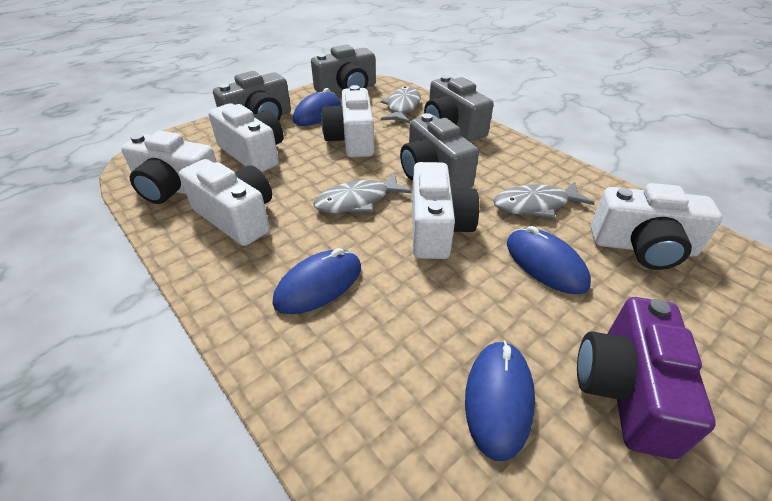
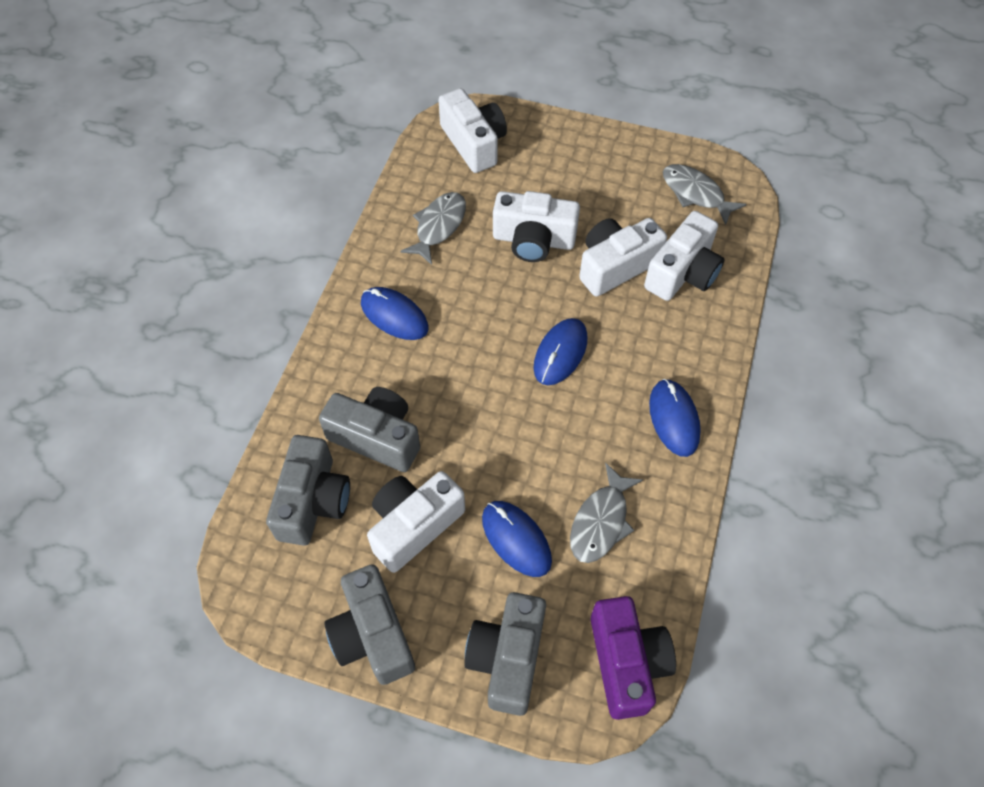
white camera: [121,131,217,204] [179,159,272,246] [208,103,283,172] [321,85,374,158] [412,162,479,259] [591,183,723,270] = 6 -> [367,471,465,573] [439,88,507,173] [493,191,580,262] [579,218,667,297] [644,211,724,301] = 5

